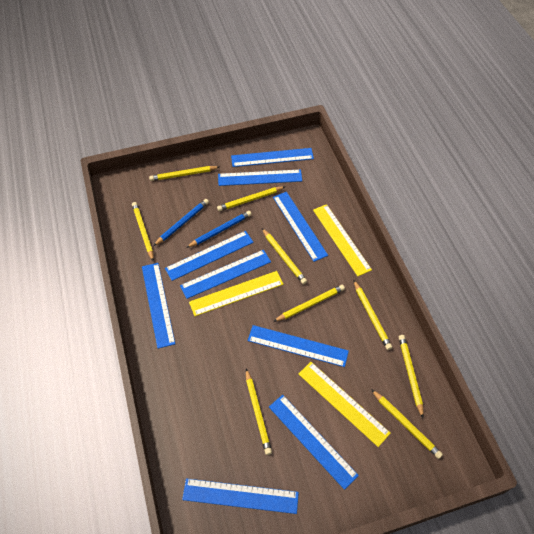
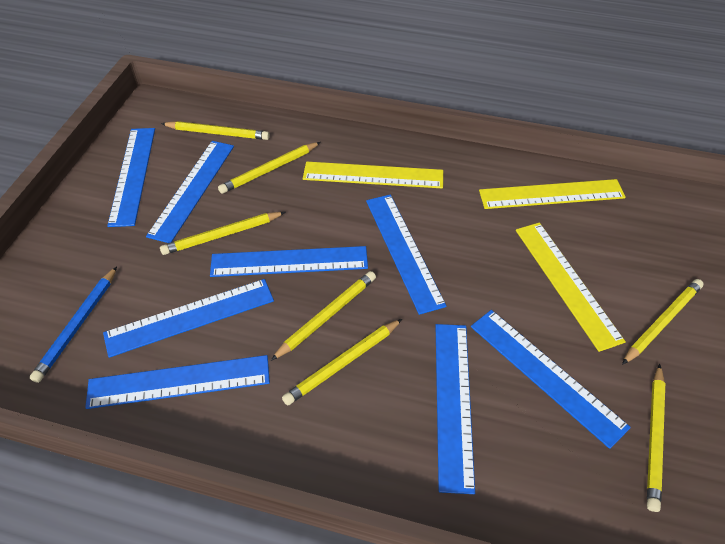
blue pencil: [154,199,209,246] [186,211,252,248] = 2 -> [29,266,117,383] = 1
blue ruler: [142,263,175,349] [165,231,253,281] [180,250,271,299] [182,478,299,514] [218,169,302,186] [231,148,314,167] [248,325,349,367] [269,395,359,490] [273,192,328,262] = 9 -> [85,355,270,409] [103,279,274,358] [107,128,155,227] [146,141,234,243] [210,246,368,277] [366,194,447,315] [435,324,475,494] [471,310,631,449] = 8
yellow pencil: [132,202,154,261] [149,166,219,181] [217,186,285,211] [246,369,272,455] [262,228,307,284] [273,285,345,322] [354,280,392,350] [371,389,443,459] [399,335,424,418] = 9 -> [160,212,285,255] [161,121,270,140] [218,142,321,194] [271,271,376,361] [282,319,402,405] [622,279,704,365] [647,364,665,512] = 7

